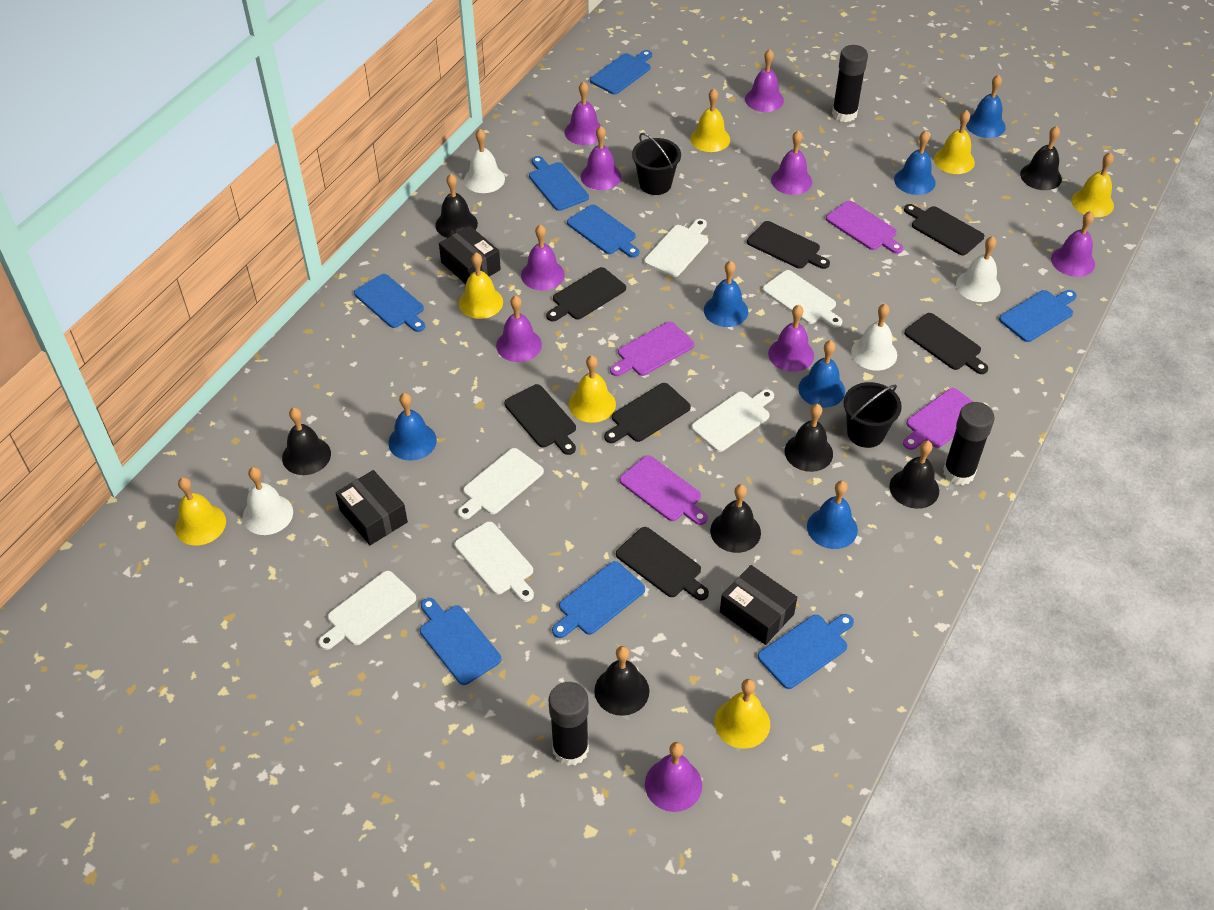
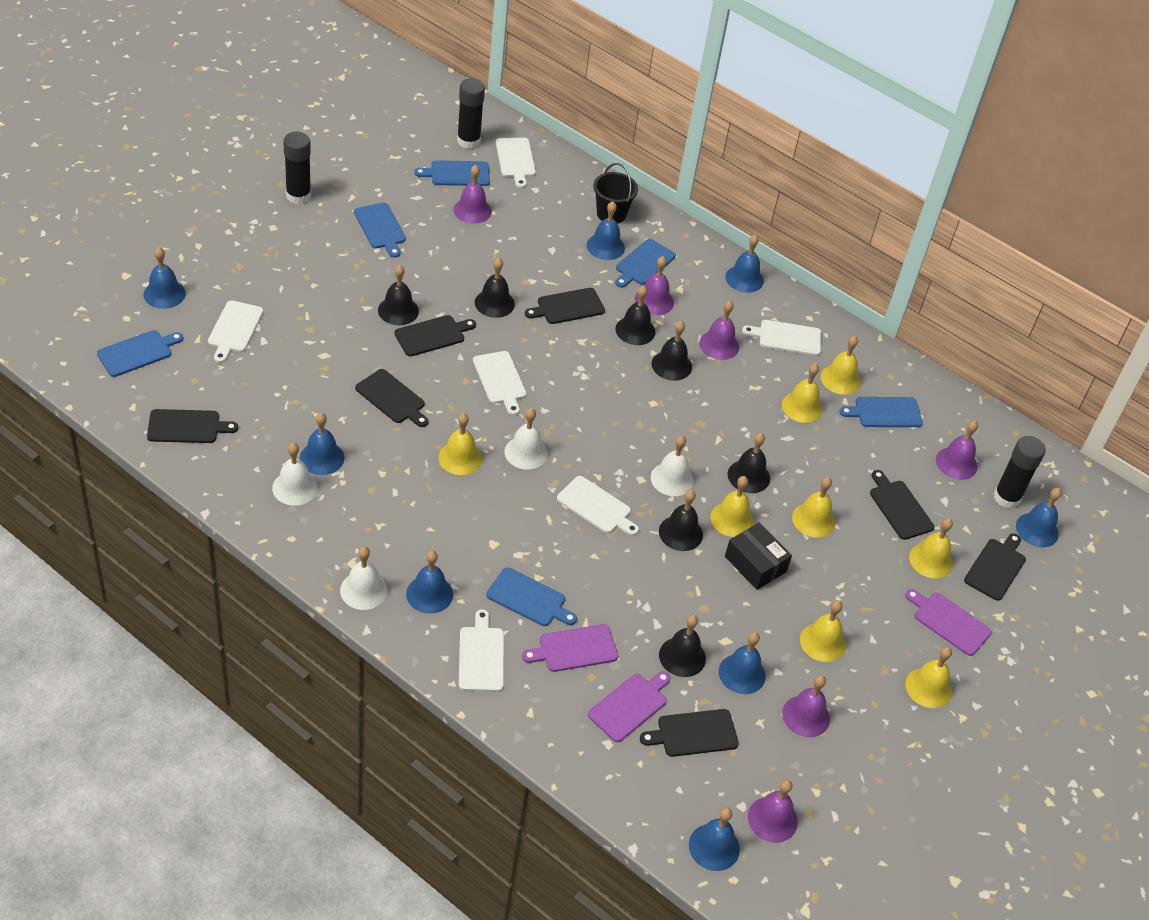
black box: [336,470,408,545] [439,226,501,284] [720,565,797,645] = 3 -> [725,523,792,590] = 1
black bucket: [632,133,681,195] [843,382,902,448] = 2 -> [593,163,638,224] = 1
blue bell: [388,393,437,461] [704,261,748,327] [798,340,845,408] [807,481,858,549] [894,131,936,195] [966,75,1006,138] = 6 -> [143,247,186,309] [300,413,344,475] [406,550,453,614] [587,201,625,260] [689,807,740,871] [719,632,766,694] [725,234,764,293] [1016,488,1062,547] = 8
blue cutting board: [354,274,425,332] [420,598,501,685] [529,156,589,211] [552,561,645,638] [567,205,639,258] [590,50,652,95] [758,614,854,689] [999,290,1077,342] = 8 -> [97,330,183,377] [354,202,406,258] [414,160,490,186] [486,567,577,626] [615,239,676,288] [839,397,923,427] = 6
purple bell: [496,295,542,362] [521,225,565,290] [564,81,601,145] [581,126,621,190] [645,742,702,812] [745,49,784,112] [768,305,814,372] [771,130,812,195] [1051,211,1095,277] = 9 -> [453,165,492,224] [635,256,674,315] [699,301,739,360] [748,779,798,843] [782,675,830,737] [936,420,978,480] = 6
purple cutting board: [610,322,694,376] [620,455,708,525] [826,201,903,254] [903,388,973,450] = 4 -> [522,624,618,672] [588,671,671,742] [905,589,992,656] = 3
yellow bell: [175,477,226,546] [459,253,503,319] [569,355,616,423] [690,89,730,152] [715,679,770,749] [934,110,975,174] [1071,152,1114,217] = 7 -> [438,413,482,475] [710,476,754,537] [782,363,823,423] [792,477,835,538] [800,600,846,662] [821,336,861,395] [905,647,952,708] [909,518,953,579] = 8

